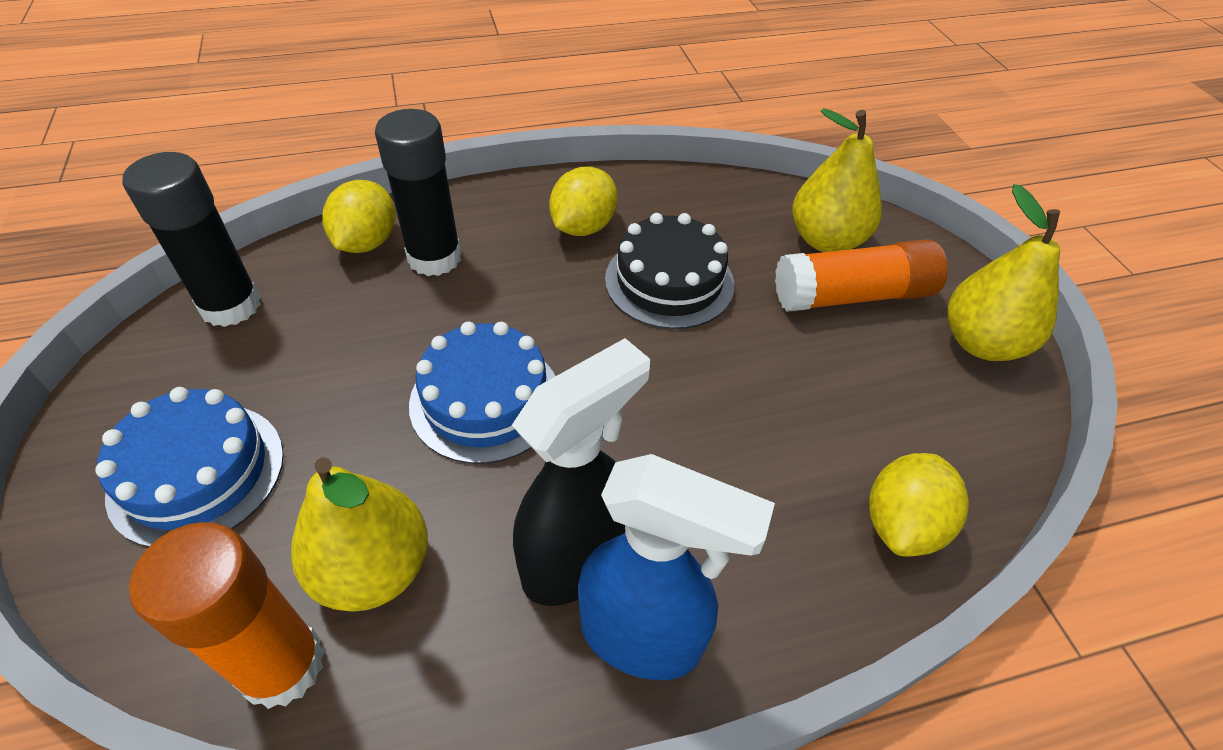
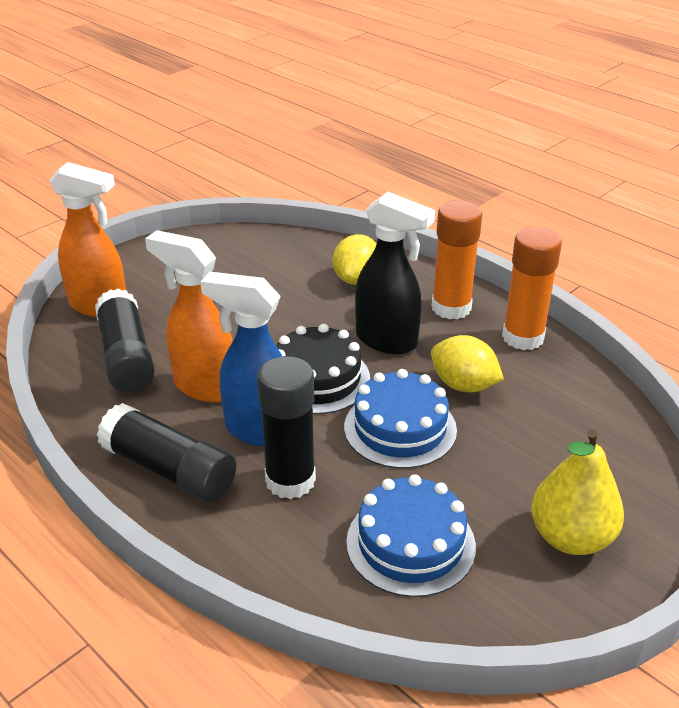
black glue stick: [122,152,261,327] [375,109,462,276] = 2 -> [95,288,155,392] [97,403,236,502] [257,356,316,499] = 3
orange spray bottle: none = 0 -> [49,162,126,317] [145,230,233,402] = 2
yellow lemon: [322,180,395,253] [549,167,618,236] [869,453,969,557] = 3 -> [333,234,377,285] [431,335,504,392] = 2
yellow pear: [291,457,428,612] [792,108,882,252] [947,184,1060,361] = 3 -> [531,429,624,555] = 1

